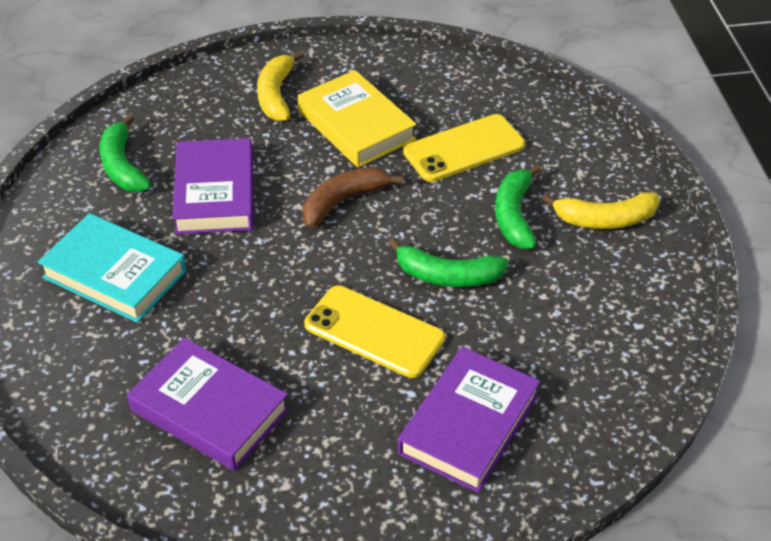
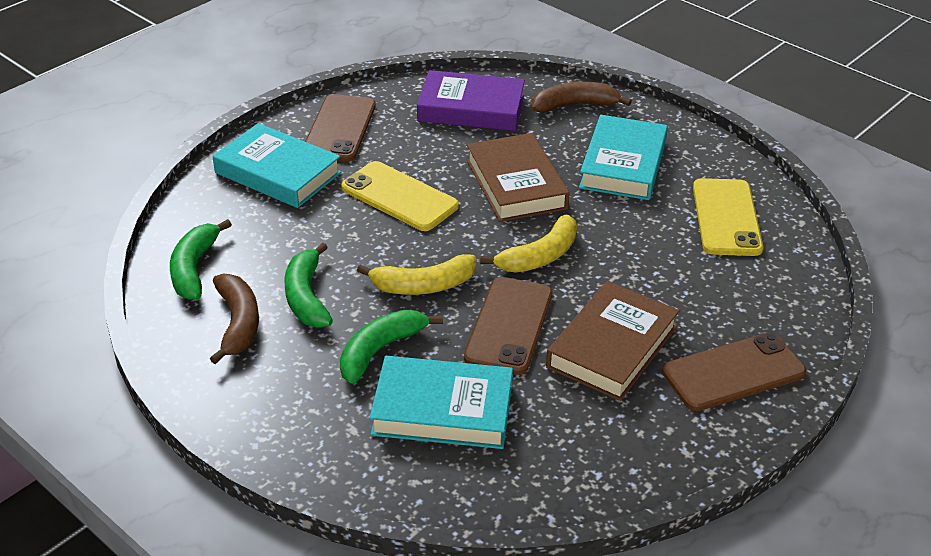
brown banana: [303,167,404,228] = 1 -> [210,273,259,364] [532,82,632,113] = 2
brown book: none = 0 -> [467,133,570,222] [546,281,679,401] = 2
brown phone: none = 0 -> [305,94,376,162] [464,277,553,375] [662,333,806,411] = 3
purple book: [127,338,289,471] [172,138,254,235] [398,347,540,493] = 3 -> [417,70,525,131] = 1
turquoise book: [38,213,187,323] = 1 -> [213,123,341,208] [370,356,513,449] [579,115,668,200] = 3
yellow book: [297,70,417,167] = 1 -> none = 0

